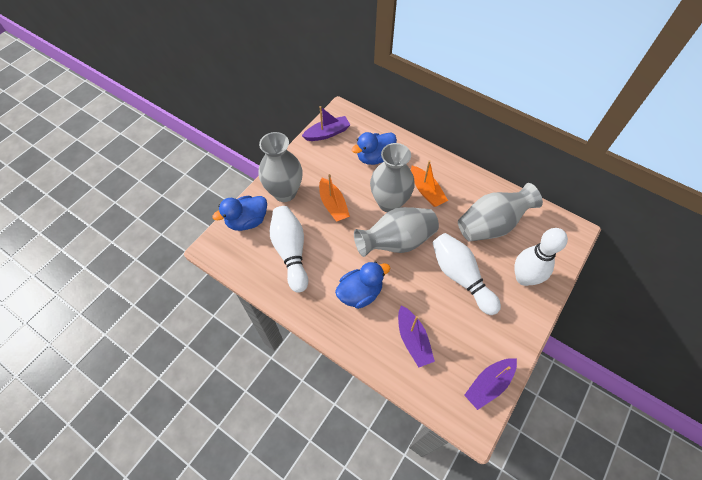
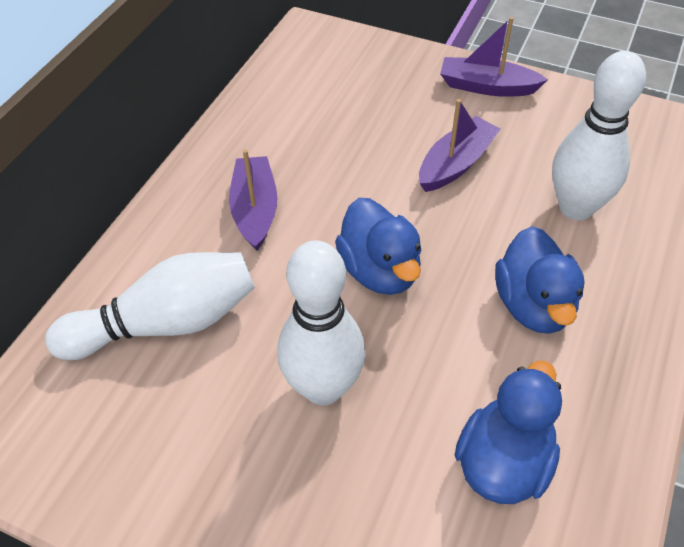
grey vase: [259,132,303,202] [354,207,439,257] [370,143,415,212] [458,183,543,242] = 4 -> none = 0
orange boat: [319,174,350,222] [411,160,448,207] = 2 -> none = 0

